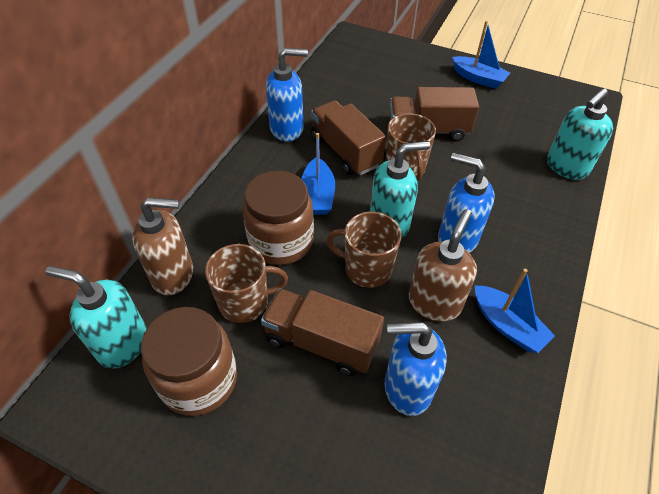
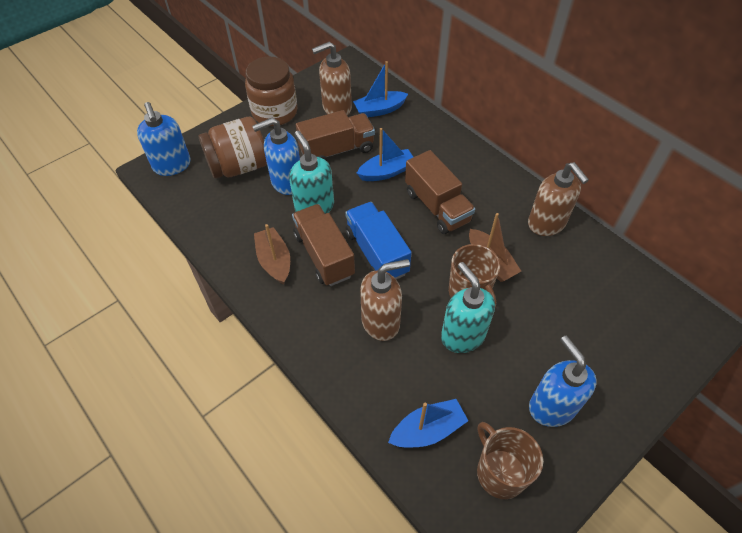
blue truck: none = 0 -> [345,202,411,279] = 1
brown boat: none = 0 -> [254,224,290,284] [469,213,521,282] = 2
brown mug: [205,244,288,323] [327,212,402,288] [386,113,436,181] = 3 -> [449,244,500,308] [477,422,543,499] = 2
brown soap dispenser: [132,197,193,295] [409,209,477,322] = 2 -> [312,42,352,115] [360,259,410,341] [528,162,589,236] = 3
turquoise soap dispenser: [46,266,147,369] [370,141,430,239] [547,88,613,180] = 3 -> [289,131,334,214] [441,262,495,353] = 2

